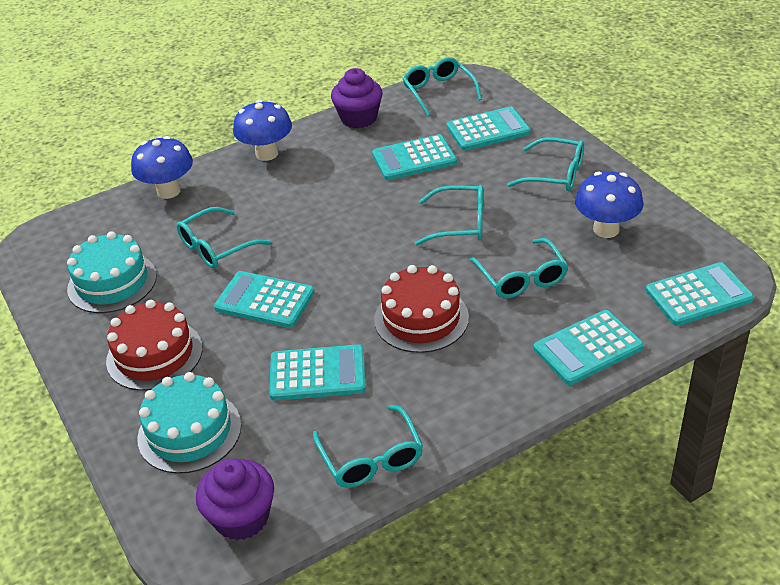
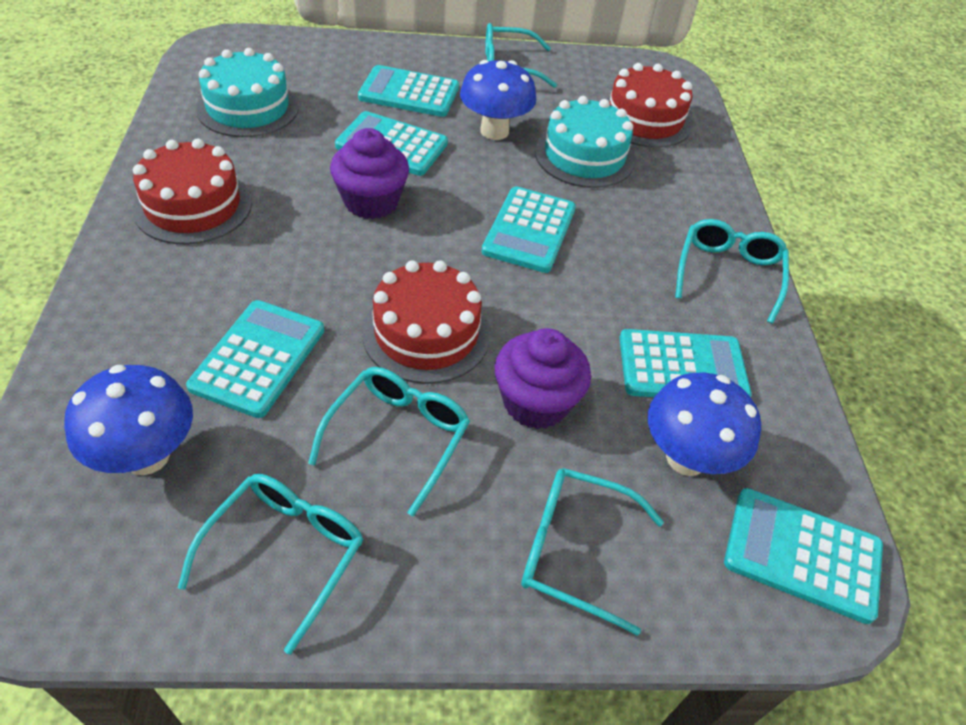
red cake: [106,300,202,391] [374,265,469,353] = 2 -> [132,139,252,245] [362,260,490,384] [607,63,692,148] = 3
turquoise glasses: [176,207,271,269] [313,405,423,488] [403,57,482,116] [415,185,483,246] [470,238,568,299] [507,137,584,191] = 6 -> [178,474,363,654] [308,367,470,517] [485,23,557,88] [521,468,664,636] [675,219,789,324] = 5

